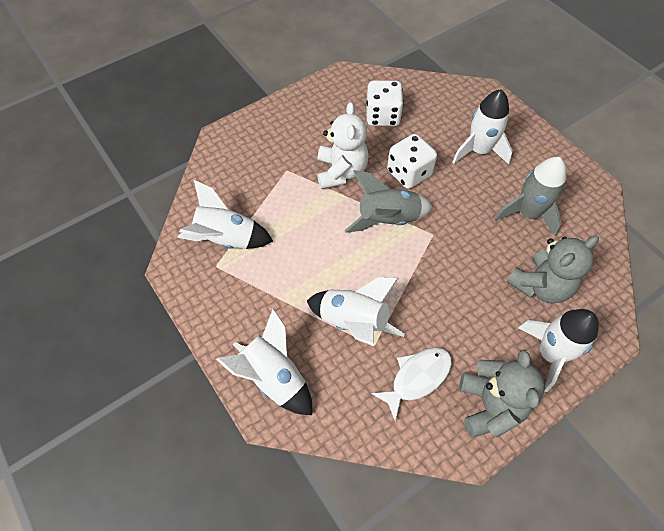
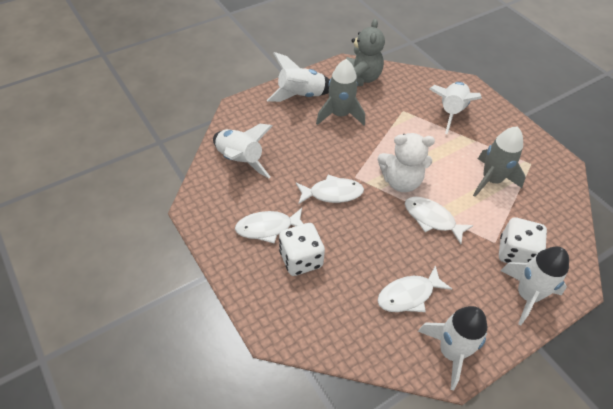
grey teddy bear: [459,350,545,438] [506,236,599,303] = 2 -> [346,19,385,86] = 1
white fish: [371,347,452,421] = 1 -> [235,208,303,243] [296,175,364,204] [377,265,452,312] [405,197,474,244] = 4

